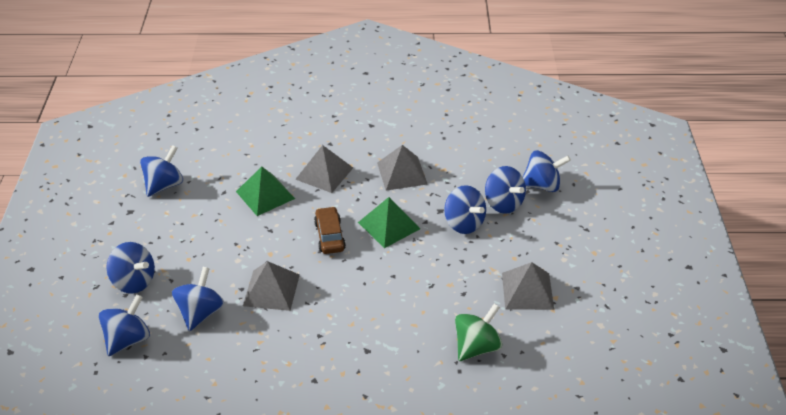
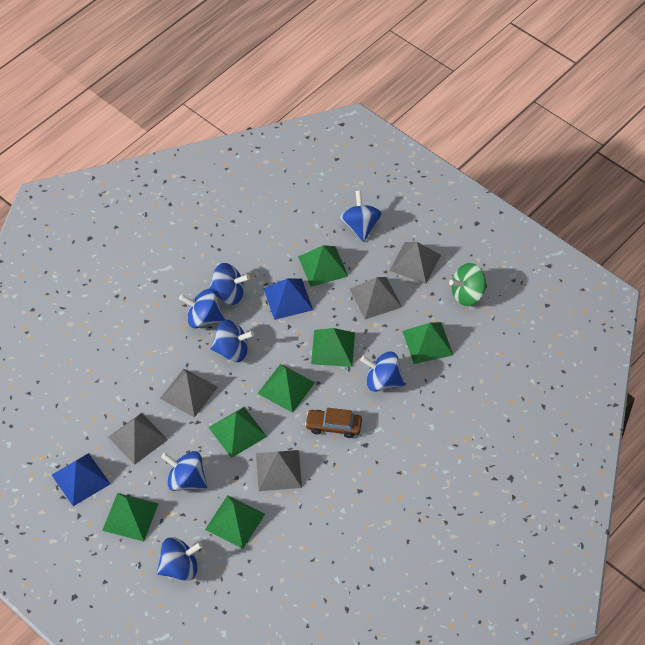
blue pyramid: none = 0 -> [52,453,110,506] [263,278,313,320] = 2
green pyramid: [236,167,295,216] [358,197,420,248] = 2 -> [102,493,159,542] [205,495,265,549] [208,407,267,458] [257,364,315,413] [298,245,348,287] [311,328,355,367] [402,322,453,364] = 7
grey pyramid: [243,261,300,311] [295,145,353,193] [377,145,427,191] [502,262,554,310] = 4 -> [109,413,168,465] [160,369,218,417] [256,450,302,491] [350,277,402,319] [390,242,441,284] = 5

